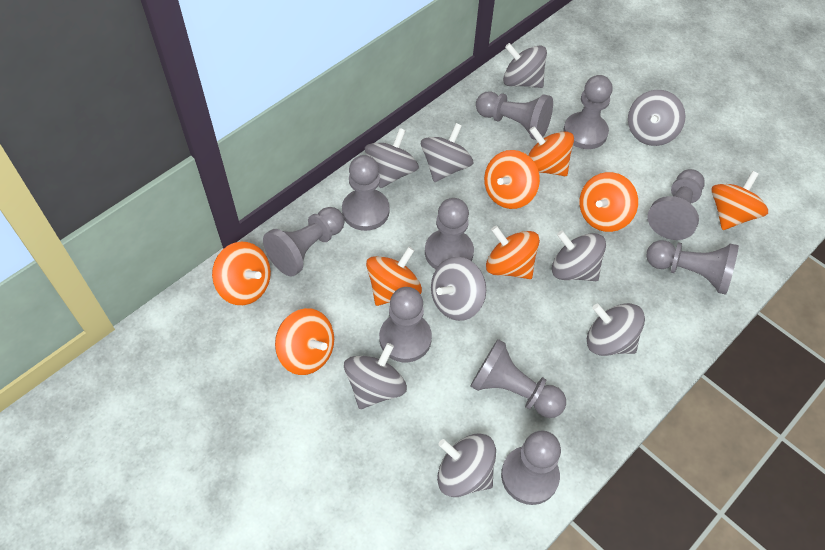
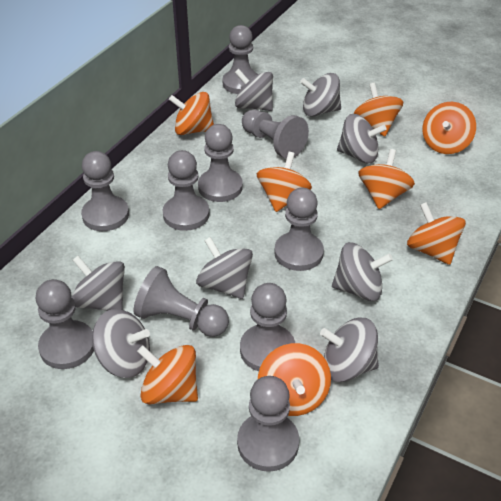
grey spinning top: [344,343,407,409] [365,128,419,188] [421,123,474,182] [431,257,486,321] [437,433,496,497] [503,43,547,88] [552,231,606,281] [587,303,645,356] [628,90,685,146] = 9 -> [72,256,125,311] [92,309,150,378] [196,237,253,299] [235,69,273,111] [300,73,341,117] [320,318,379,382] [332,242,393,301] [337,114,387,164] = 8

